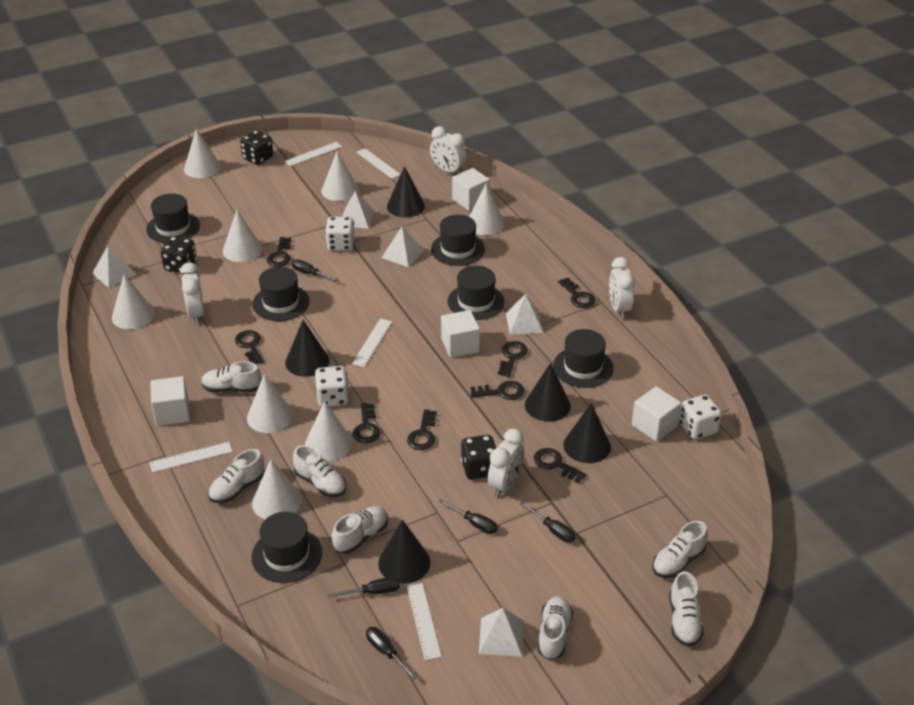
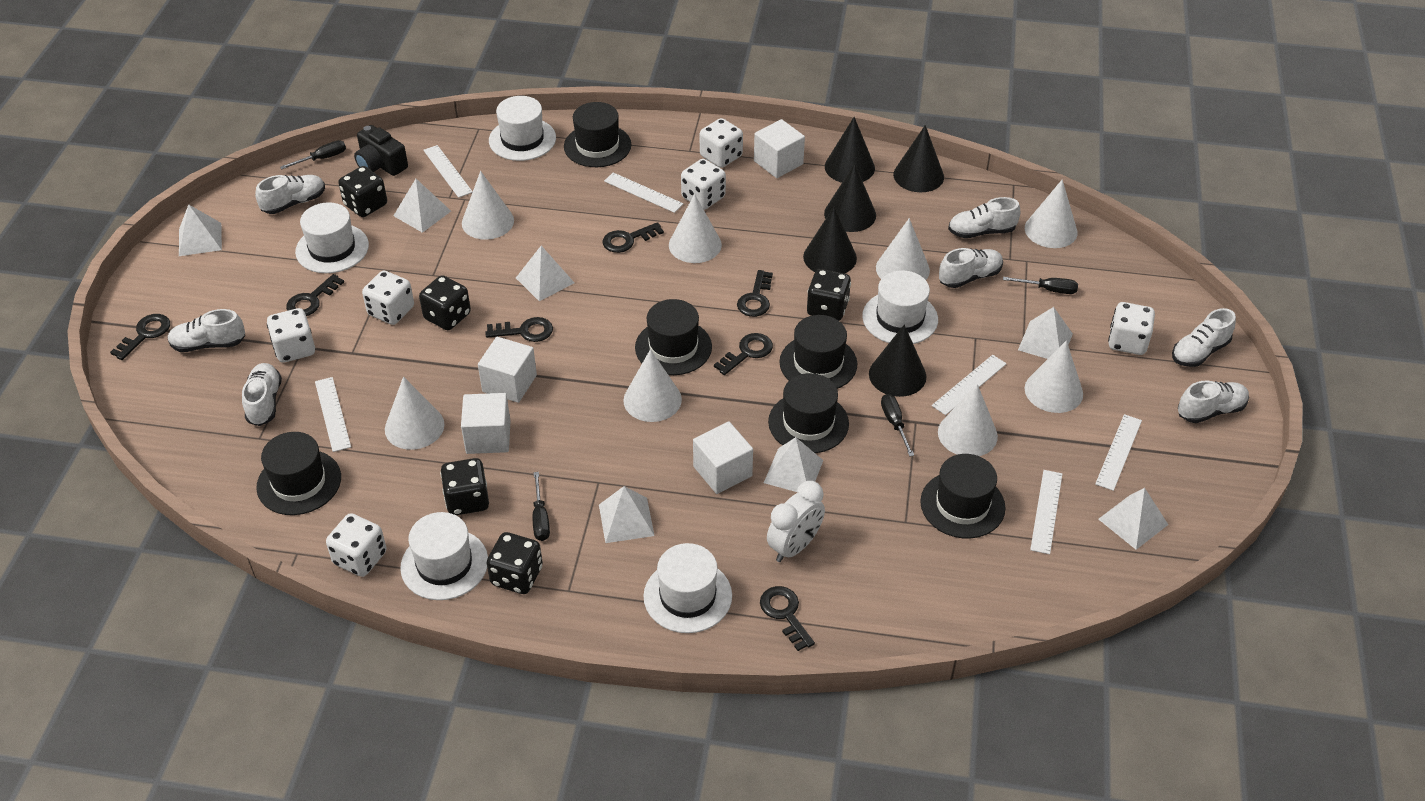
black camera: none = 0 -> [354,125,408,176] = 1
black dice: [161,237,197,274] [240,130,273,165] [461,435,496,480] = 3 -> [338,166,387,217] [419,275,471,330] [440,458,489,515] [487,532,543,594] [807,269,851,321] = 5
black key: [235,330,264,364] [267,237,291,267] [352,403,381,444] [407,409,437,450] [470,381,524,400] [498,341,528,377] [534,448,587,483] [558,277,596,308] = 8 -> [110,314,170,360] [286,274,344,316] [485,317,553,342] [603,222,664,253] [714,333,773,375] [737,270,773,317] [760,586,815,651] = 7
black screwdriver: [292,259,339,282] [328,577,400,598] [366,627,418,680] [438,499,498,534] [520,502,576,543] = 5 -> [280,140,346,169] [533,472,550,541] [881,394,914,457] [1003,277,1078,294] = 4
white clock: [180,263,204,324] [430,126,467,174] [488,429,524,497] [609,257,635,319] = 4 -> [767,481,825,562] = 1
white dice: [315,366,349,407] [325,217,355,251] [679,395,722,440] = 3 -> [267,308,315,363] [326,513,387,577] [362,271,414,325] [681,159,726,210] [700,118,743,168] [1108,302,1155,355] = 6
white hat: none = 0 -> [295,202,369,273] [400,512,488,600] [489,96,556,161] [643,543,732,633] [862,270,938,344] = 5
white pyramid: [92,246,137,288] [342,191,374,229] [382,226,424,267] [479,608,524,657] [506,294,543,335] = 5 -> [179,204,222,256] [394,179,451,233] [516,246,574,301] [599,486,655,543] [764,437,824,492] [1018,307,1073,359] [1098,488,1168,550] = 7
white ruler: [149,442,233,473] [285,142,342,166] [352,318,392,367] [356,148,401,179] [407,583,442,660] = 5 -> [315,377,351,452] [423,145,473,198] [604,172,683,213] [932,355,1007,415] [1030,470,1062,554] [1095,414,1142,491] = 6

